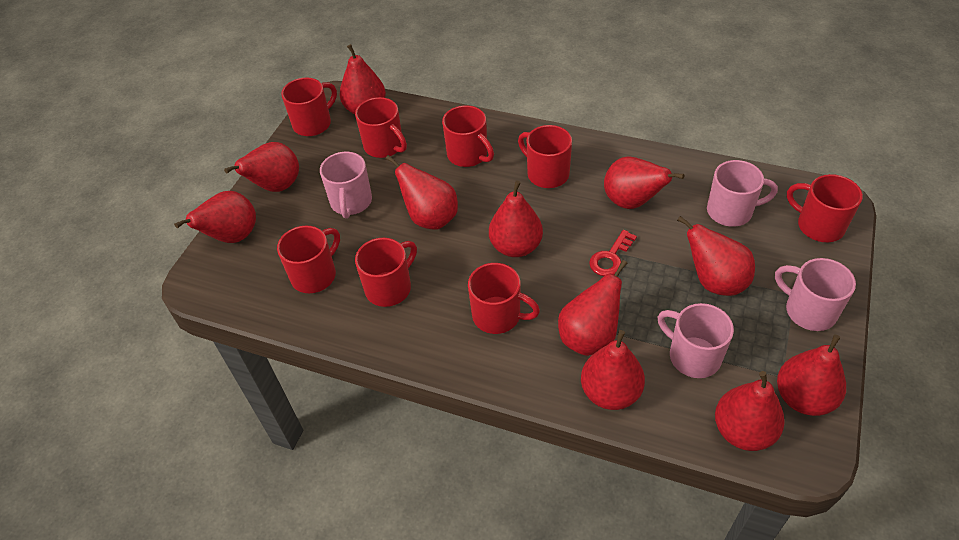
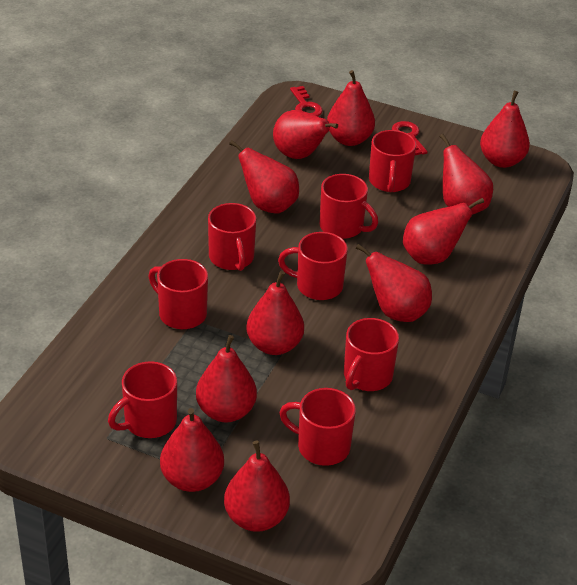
pink mug: [320,152,372,219] [658,303,734,378] [707,160,778,227] [775,258,856,331] = 4 -> none = 0
red key: [589,230,637,276] = 1 -> [290,86,322,116] [392,121,428,155] = 2

